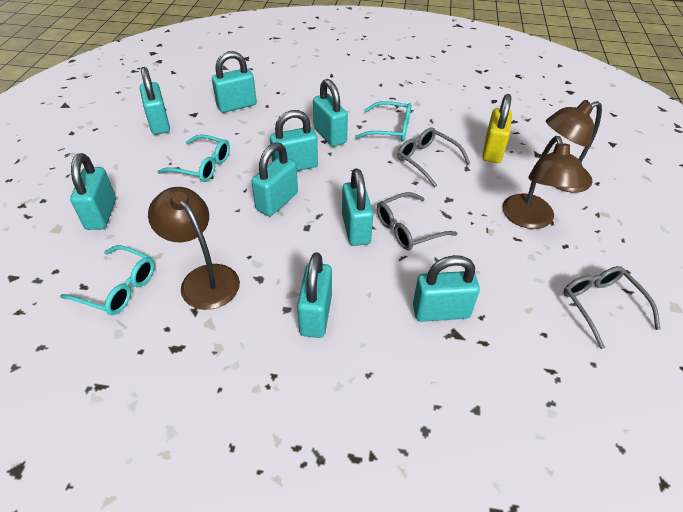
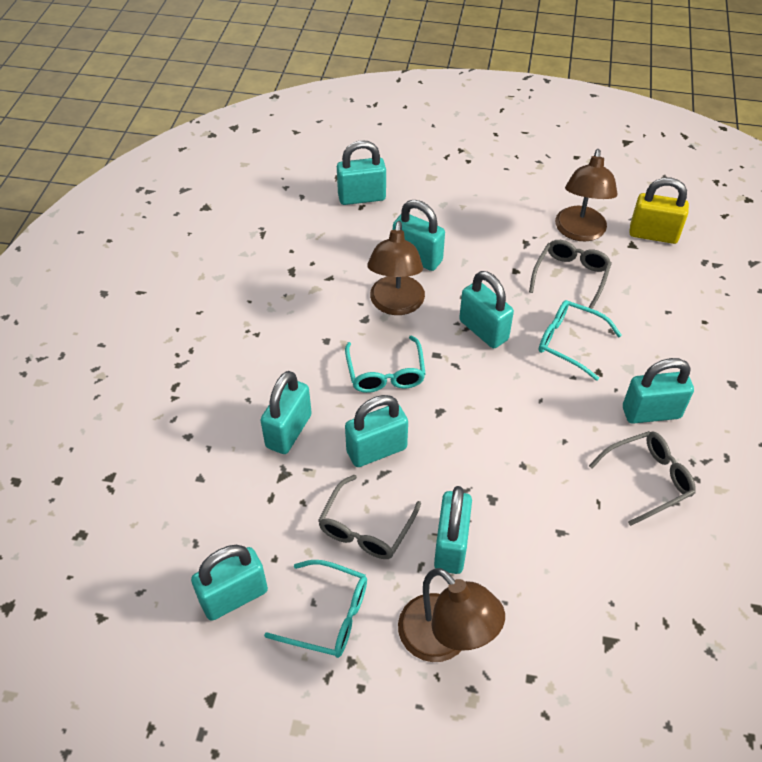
turquoise padlock: [70,153,116,230] [140,67,170,135] [212,51,257,113] [251,142,298,216] [270,110,318,171] [297,252,332,338] [313,79,348,147] [342,168,373,246] [413,255,480,322] = 9 -> [191,545,268,621] [260,371,312,454] [337,140,386,205] [345,395,408,467] [393,200,445,271] [434,486,472,574] [459,271,514,348] [623,358,694,424] = 8

